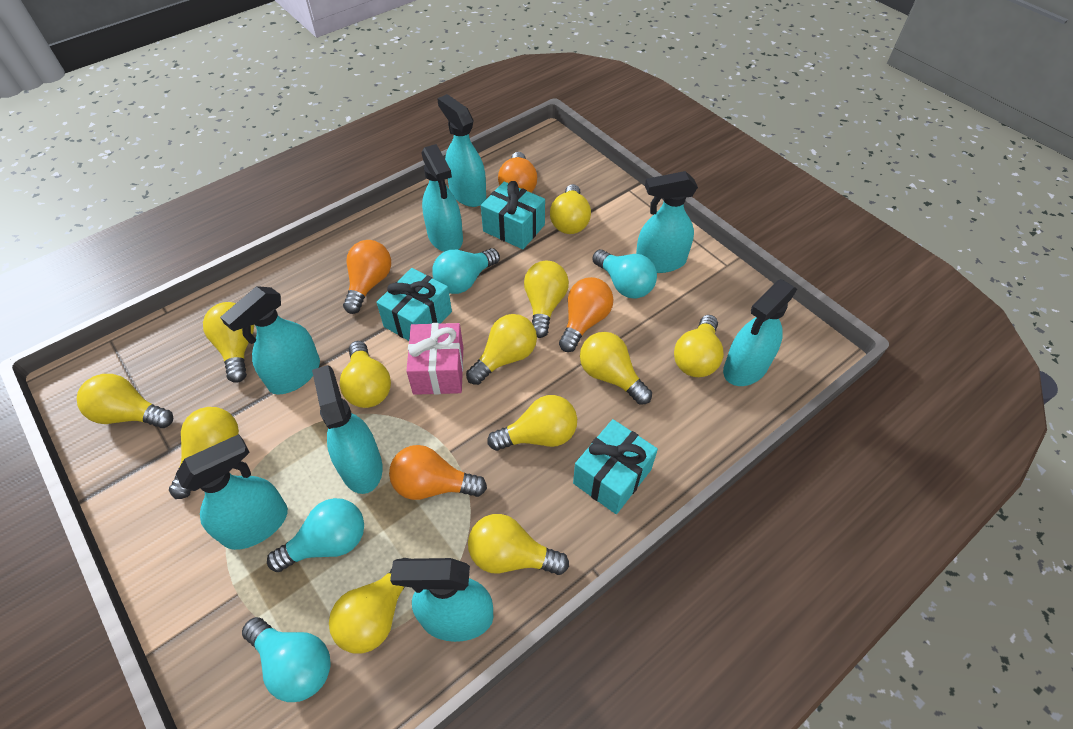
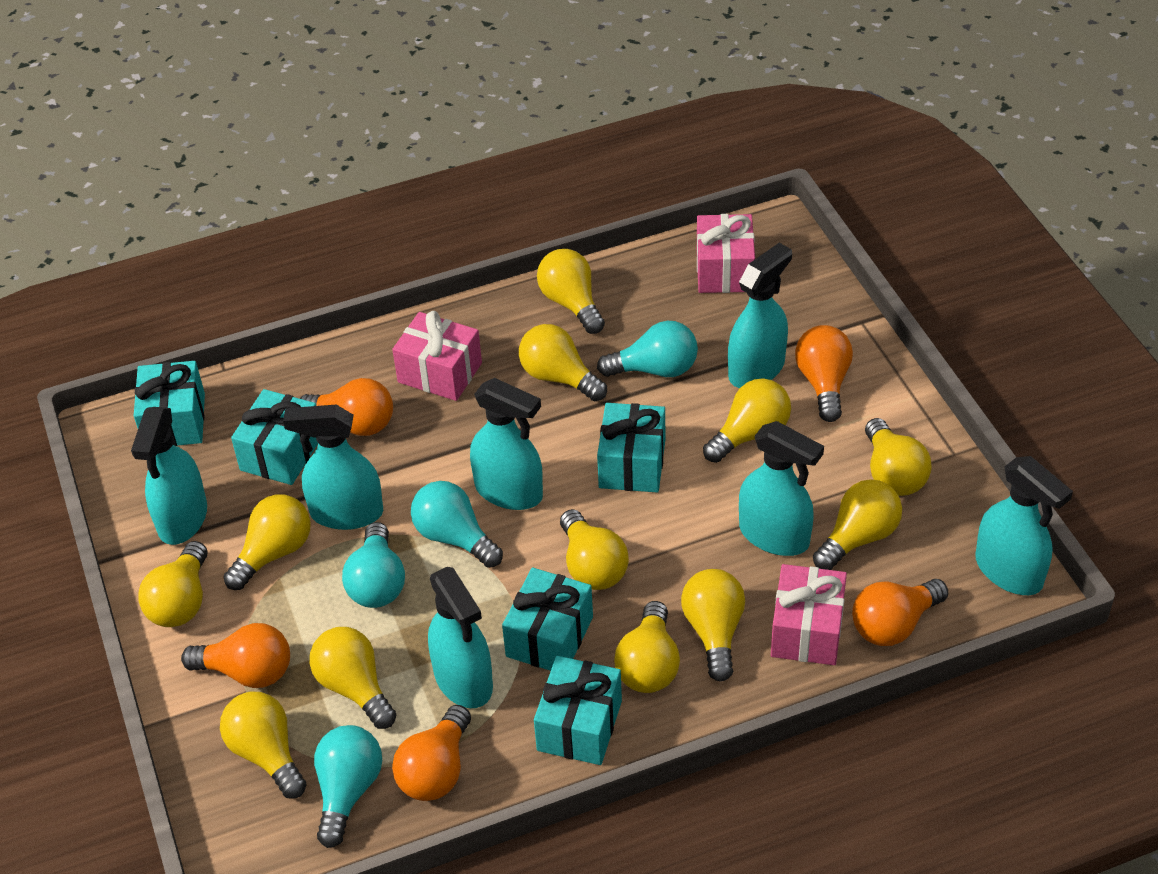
orange light bulb: [343,240,391,314] [389,445,487,500] [498,152,537,192] [559,277,614,352] = 4 -> [181,623,290,688] [300,378,393,436] [392,705,471,801] [795,325,853,422] [852,579,948,646] = 5
pink gift: [406,323,463,395] = 1 -> [392,311,482,401] [697,214,755,293] [771,564,847,665] = 3
turquoise gift: [376,268,452,341] [481,181,545,249] [573,419,658,514] = 3 -> [134,361,205,446] [231,389,318,485] [502,568,593,671] [534,656,622,765] [597,403,665,492] = 5
turquoise spray bottle: [176,434,288,550] [220,286,320,394] [312,365,383,494] [390,558,493,642] [421,144,463,252] [437,94,486,207] [636,171,698,273] [723,279,797,386] = 8 -> [131,407,207,545] [283,405,383,530] [428,567,493,708] [470,378,543,510] [728,243,792,388] [739,421,824,556] [975,456,1073,595] = 7

